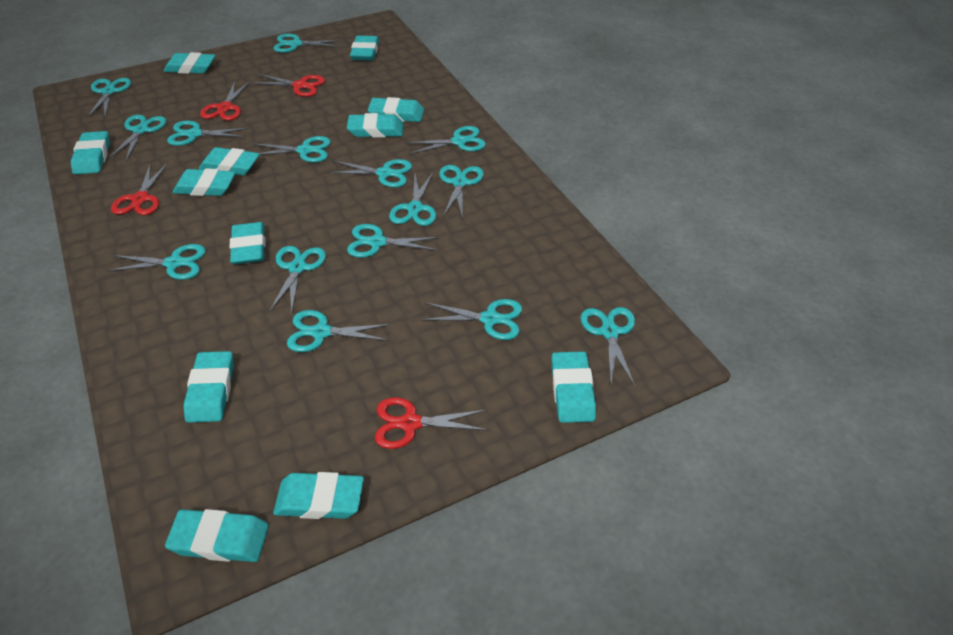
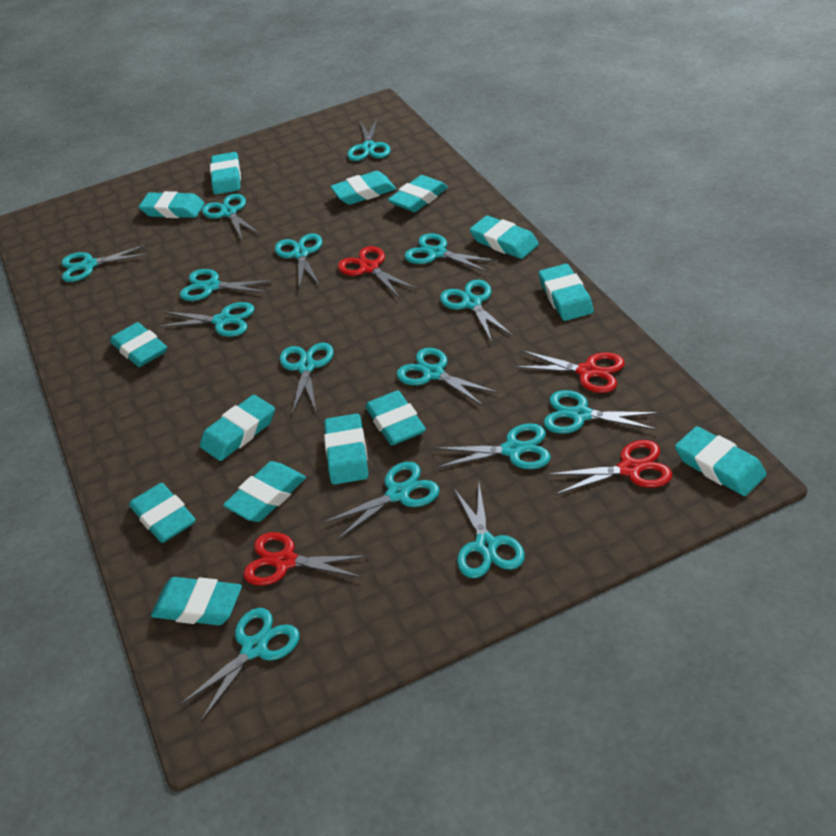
turquoise eraser: [71,131,110,174] [164,52,216,74] [165,509,269,562] [173,168,236,196] [184,351,234,423] [199,147,260,176] [229,222,265,264] [273,472,364,519] [347,113,404,138] [350,36,379,61] [368,97,424,122] [552,351,596,423] = 12 -> [110,322,167,367] [129,483,196,543] [139,191,205,218] [151,577,242,625] [200,395,275,461] [210,152,241,194] [223,461,306,522] [324,413,368,485] [330,171,396,205] [365,390,426,445] [388,175,448,212] [469,216,539,259] [539,264,594,321] [675,426,767,496] = 14

